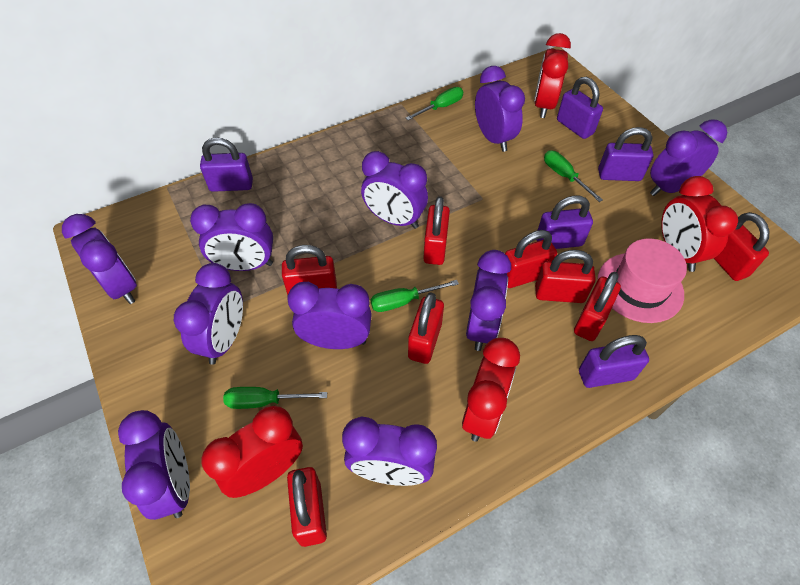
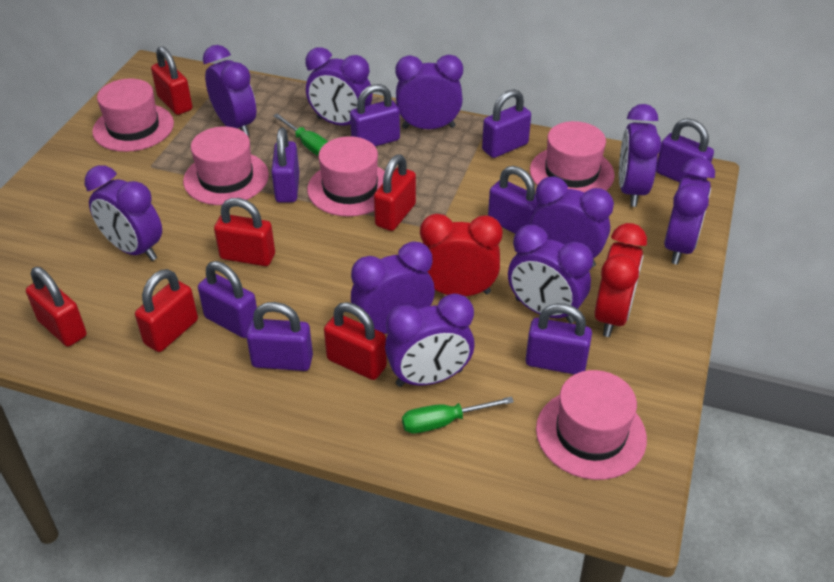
green screwdriver: [223,387,327,409] [370,280,459,312] [406,87,463,120] [544,150,603,202] = 4 -> [273,113,328,156] [402,396,514,434] = 2
pink hat: [598,238,687,323] = 1 -> [92,78,174,152] [183,126,269,205] [307,136,385,217] [530,121,615,192] [536,370,647,480] = 5
purple padlock: [200,137,253,192] [537,195,593,249] [557,77,603,139] [579,335,649,388] [598,127,654,181] = 5 -> [198,261,257,338] [246,302,313,371] [271,128,299,203] [350,84,400,146] [482,89,531,158] [488,166,539,234] [525,303,592,375] [656,118,714,182] = 8
red clock: [202,406,303,498] [462,338,520,442] [534,33,571,118] [661,176,738,272] = 4 -> [420,214,503,296] [594,223,647,337] = 2
red padlock: [282,245,337,295] [287,467,327,547] [408,292,444,364] [423,196,450,265] [505,230,557,288] [535,250,596,303] [574,272,621,341] [714,212,770,281] = 8 -> [26,267,87,347] [135,269,198,352] [151,46,192,115] [214,198,275,266] [324,302,387,380] [374,154,416,231] = 6

